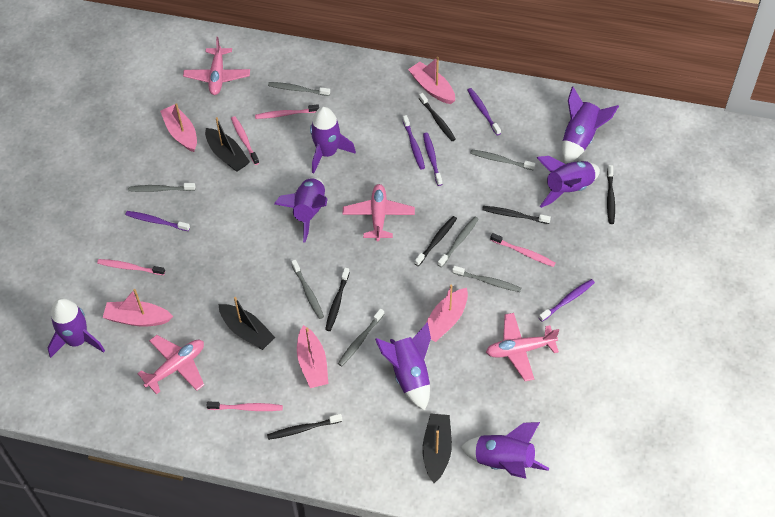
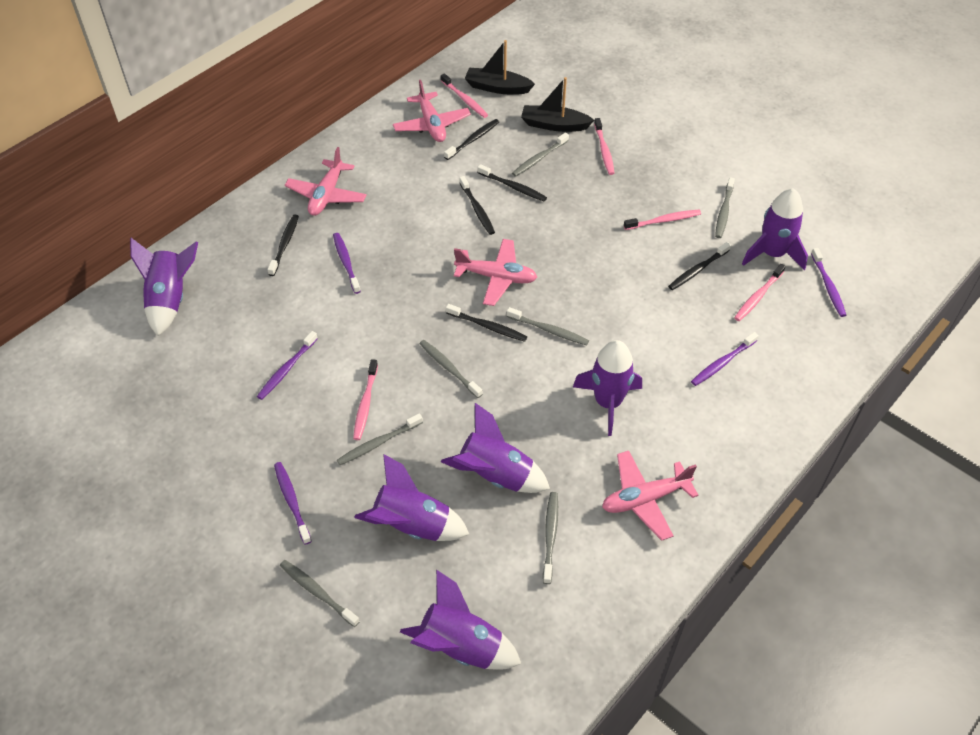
black boat: [205,117,250,172] [219,297,275,350] [422,413,452,483] = 3 -> [465,40,535,94] [521,77,594,132] = 2
pink boat: [103,289,173,327] [160,103,197,152] [297,325,328,388] [408,57,455,104] [426,285,468,342] = 5 -> none = 0
purple rocket: [47,298,105,358] [274,177,328,242] [310,107,356,173] [375,322,431,411] [461,422,549,479] [537,156,600,208] [562,87,619,164] = 7 -> [130,238,198,336] [354,454,469,541] [400,570,521,670] [441,403,550,493] [573,340,642,436] [742,188,808,270] = 6

